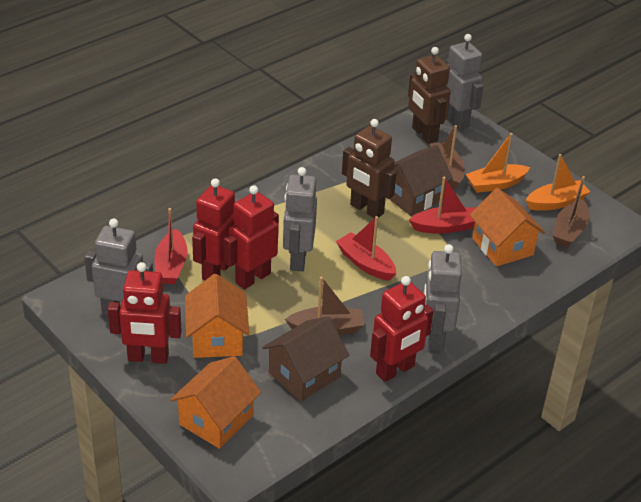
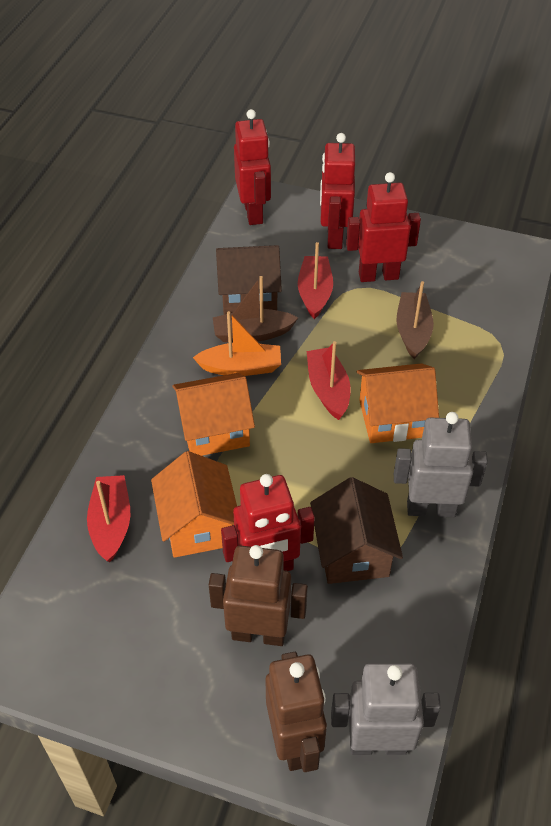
brown boat: [285,277,364,335] [430,125,465,189] [552,176,589,248] = 3 -> [213,276,298,342] [396,281,434,359] = 2
grey robot: [84,218,153,315] [283,167,317,272] [424,244,462,351] [446,34,484,130] = 4 -> [331,663,441,755] [394,412,488,517] = 2
orange boat: [466,133,530,193] [526,154,590,211] = 2 -> [193,311,281,376] = 1

